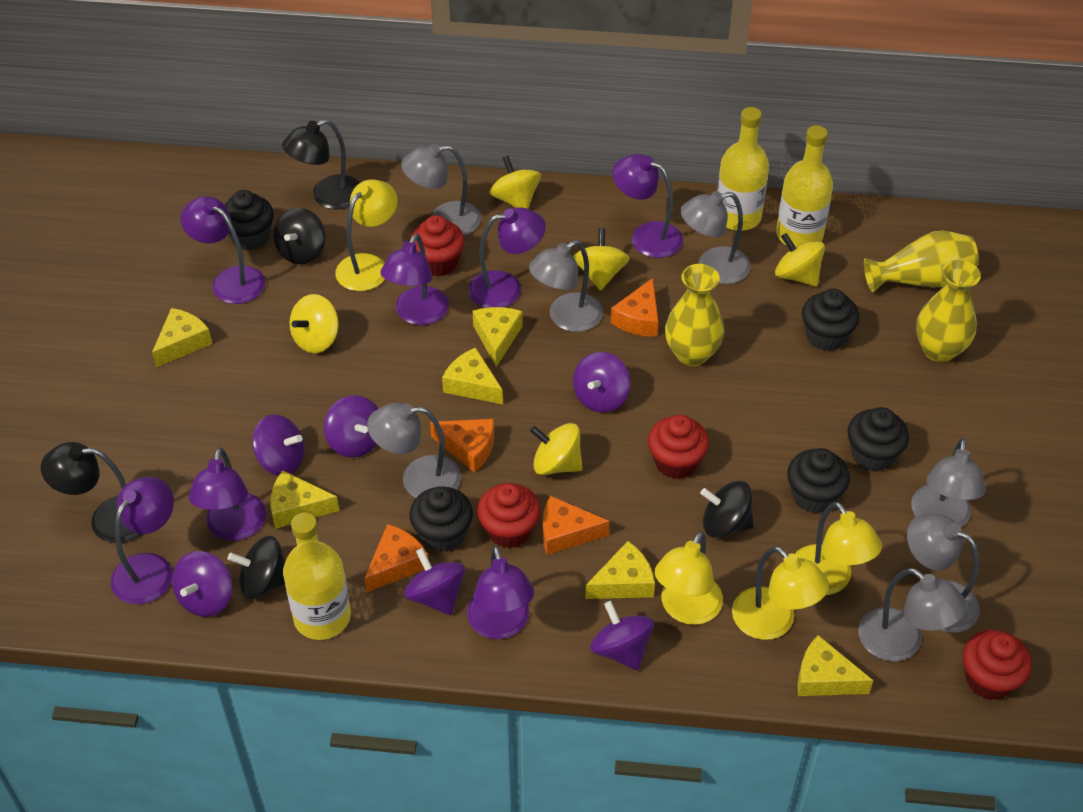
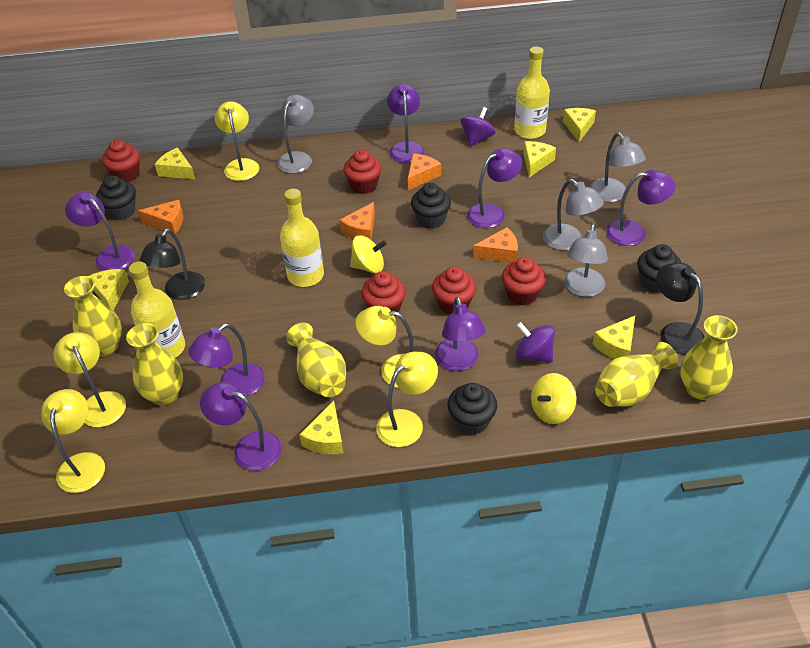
black cupcake: [224,190,274,251] [409,486,473,552] [787,448,850,513] [802,289,860,351] [848,407,909,472] = 5 -> [96,175,136,220] [411,183,451,229] [447,383,497,435] [637,244,681,293] = 4
black spinning top: [228,536,286,600] [273,208,326,264] [700,481,754,538] = 3 -> none = 0
grey lamp: [367,403,461,498] [401,144,481,235] [529,240,603,332] [680,191,751,284] [858,568,967,662] [907,513,980,633] [911,438,986,527] = 7 -> [277,95,314,174] [543,179,604,250] [564,224,608,297] [590,132,646,202] = 4
purple spinning top: [172,551,233,617] [252,414,304,476] [324,395,378,458] [404,548,465,615] [573,352,630,413] [590,601,654,671] = 6 -> [461,107,496,146] [516,322,555,363] = 2
red cupcake: [410,215,465,277] [477,483,541,549] [648,415,709,479] [963,630,1032,700] = 4 -> [102,139,140,182] [343,149,382,194] [362,271,406,316] [432,266,476,314] [502,257,546,306] = 5
yellow lamp: [335,179,398,291] [654,531,723,625] [732,546,829,640] [795,502,882,595] = 4 -> [41,389,105,493] [53,332,126,427] [215,101,259,181] [355,306,414,388] [376,352,438,447] = 5
yellow spinning top: [290,294,339,353] [490,156,541,209] [530,423,583,475] [573,228,630,291] [775,233,825,286] = 5 -> [350,235,387,273] [531,373,577,424] = 2
yellow vase: [665,264,724,366] [864,231,979,293] [916,260,981,362] = 3 -> [64,276,122,357] [126,323,183,406] [286,323,346,397] [595,342,678,407] [680,315,738,400] = 5

